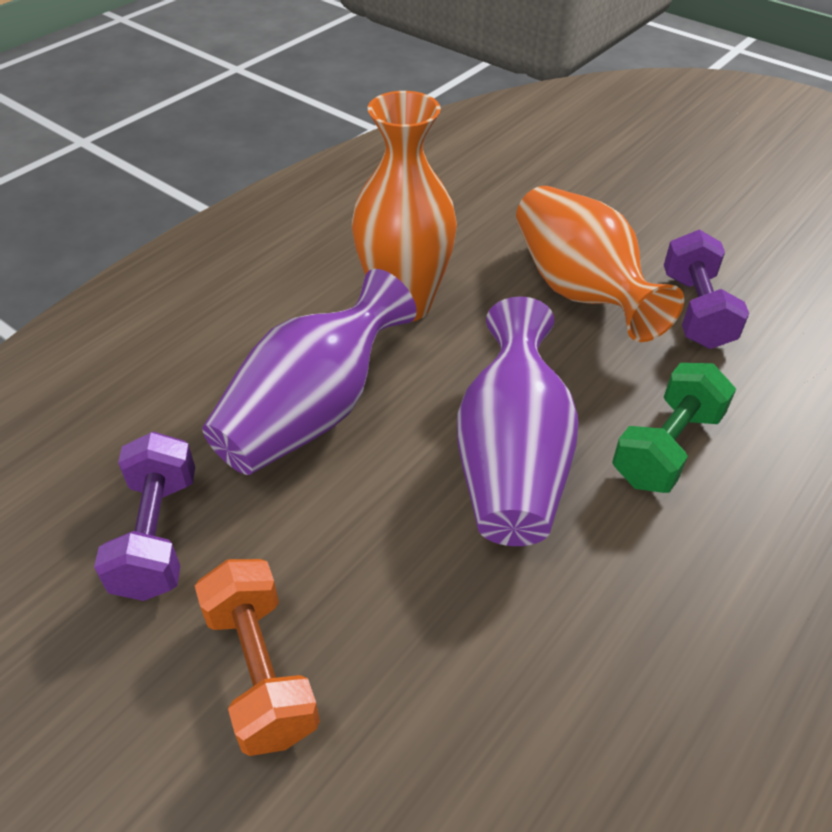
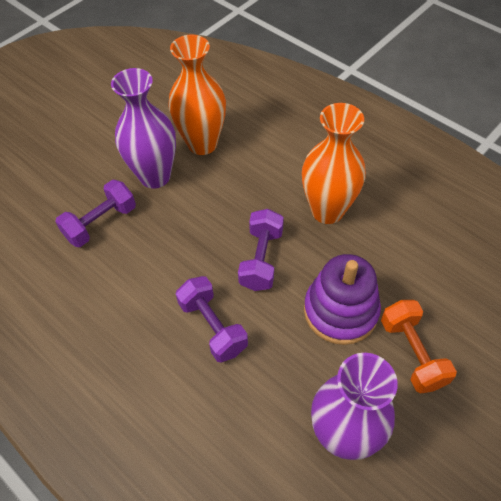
green dumbbell: [612,363,736,493] = 1 -> none = 0
purple dumbbell: [94,432,195,601] [664,229,749,349] = 2 -> [55,180,136,247] [176,276,248,363] [238,209,284,291] = 3
purple stacking toy: none = 0 -> [304,254,381,345] = 1

